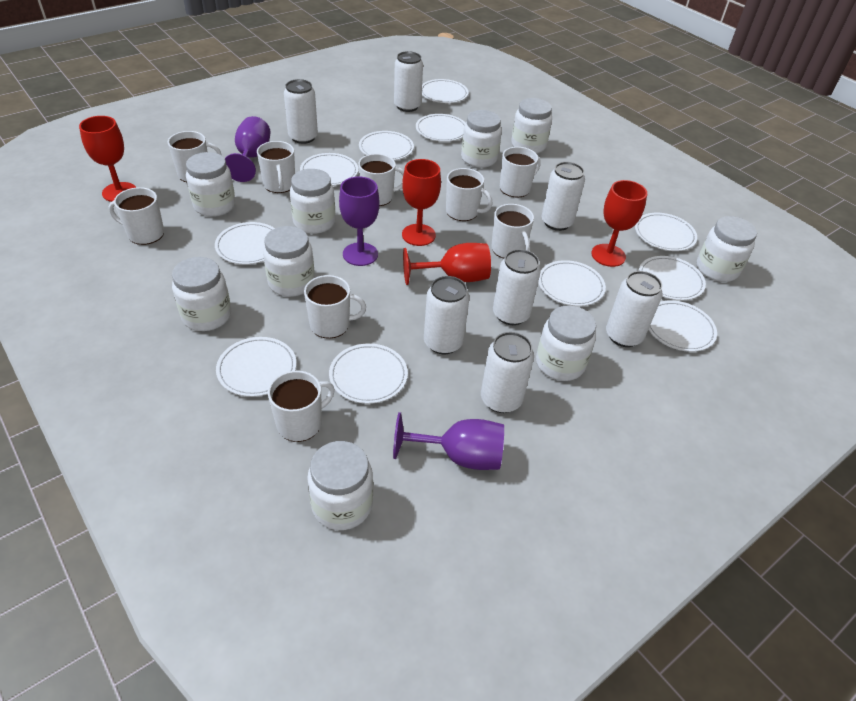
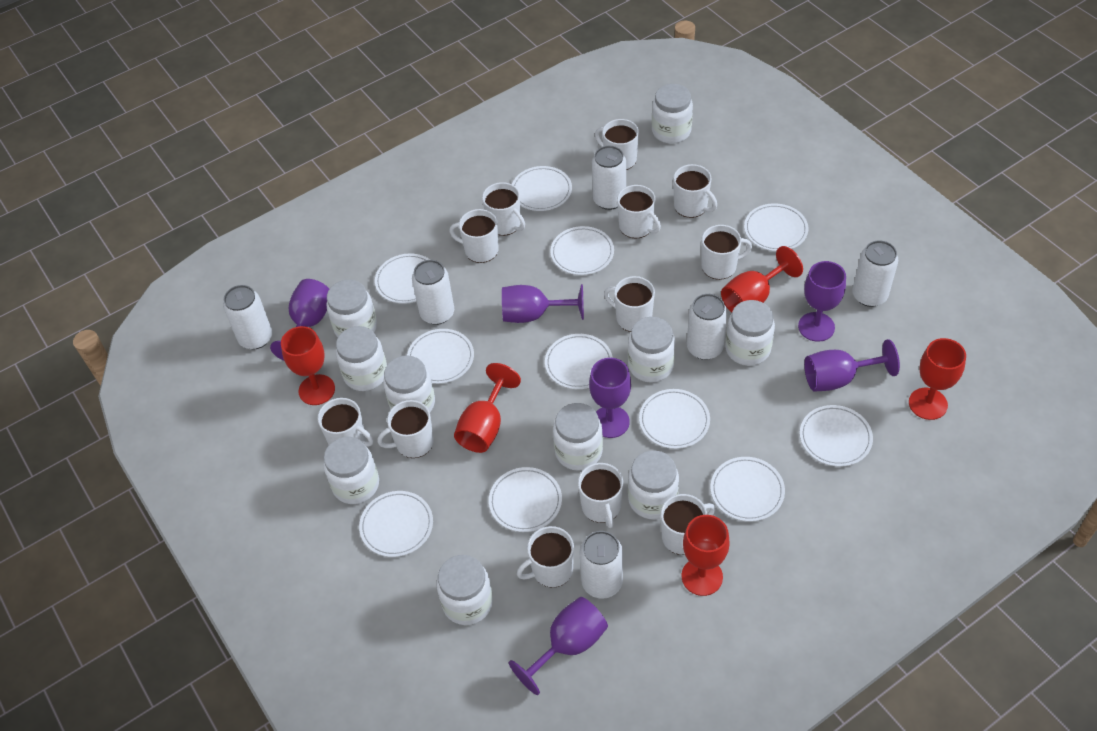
purple goblet: [225,116,271,182] [339,177,379,266] [393,412,504,470] = 3 -> [270,279,329,361] [502,284,584,323] [509,597,608,695] [589,358,631,438] [798,261,846,342] [804,339,900,392] = 6
red goblet: [79,116,136,202] [402,159,441,246] [403,243,491,285] [591,180,647,267] = 4 -> [281,326,335,405] [454,363,521,453] [682,515,730,596] [721,246,803,313] [909,338,966,420] = 5
white can: [284,79,318,144] [394,51,423,112] [424,276,470,354] [481,332,534,413] [493,249,541,325] [542,162,585,231] [606,271,662,347] = 7 -> [223,285,272,349] [412,260,454,325] [579,531,623,599] [592,146,626,210] [687,294,727,360] [852,240,898,307] = 6
white jar: [172,257,231,331] [186,152,236,217] [263,226,315,297] [290,169,335,234] [307,441,373,530] [461,110,502,168] [511,98,552,154] [536,306,596,381] [697,216,757,282] = 9 -> [324,437,379,504] [327,279,377,337] [336,326,387,391] [383,355,435,412] [437,555,493,625] [553,403,603,471] [628,317,675,383] [628,450,679,519] [652,84,693,144] [725,300,775,366] = 10
white mug: [109,187,164,245] [168,131,222,182] [257,141,295,193] [268,371,335,442] [304,275,366,339] [358,154,404,206] [446,168,493,221] [491,204,534,259] [500,147,541,198] = 9 -> [318,398,373,447] [377,400,434,458] [449,209,499,263] [482,182,525,236] [517,526,574,588] [578,463,623,528] [595,119,639,170] [604,276,655,332] [617,185,661,238] [661,494,715,555] [673,164,717,218] [702,225,752,280] = 12

